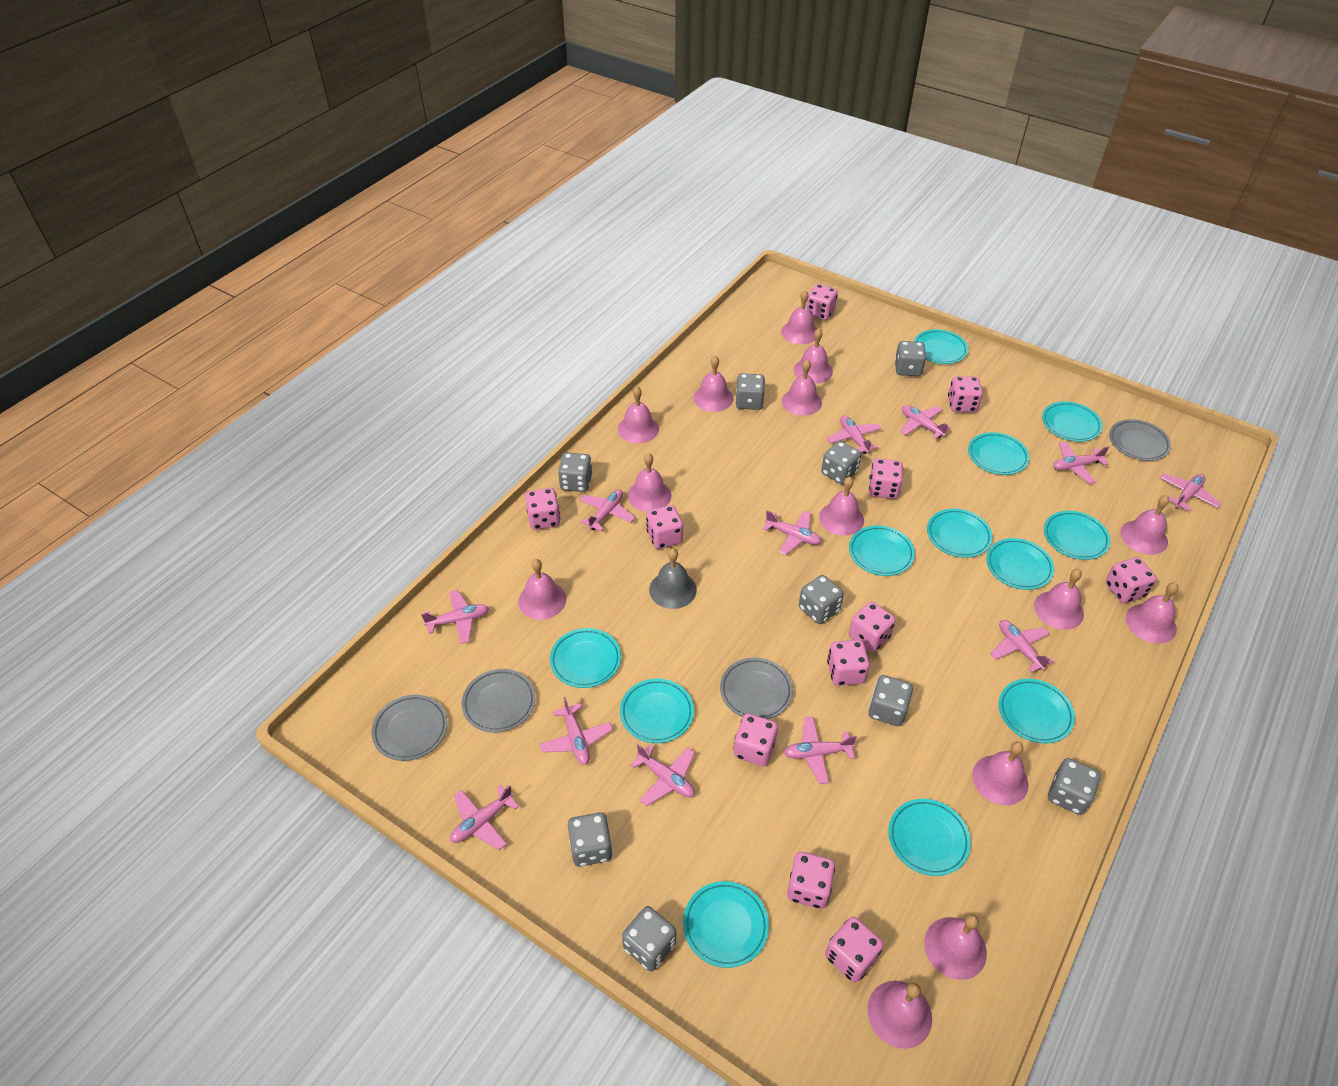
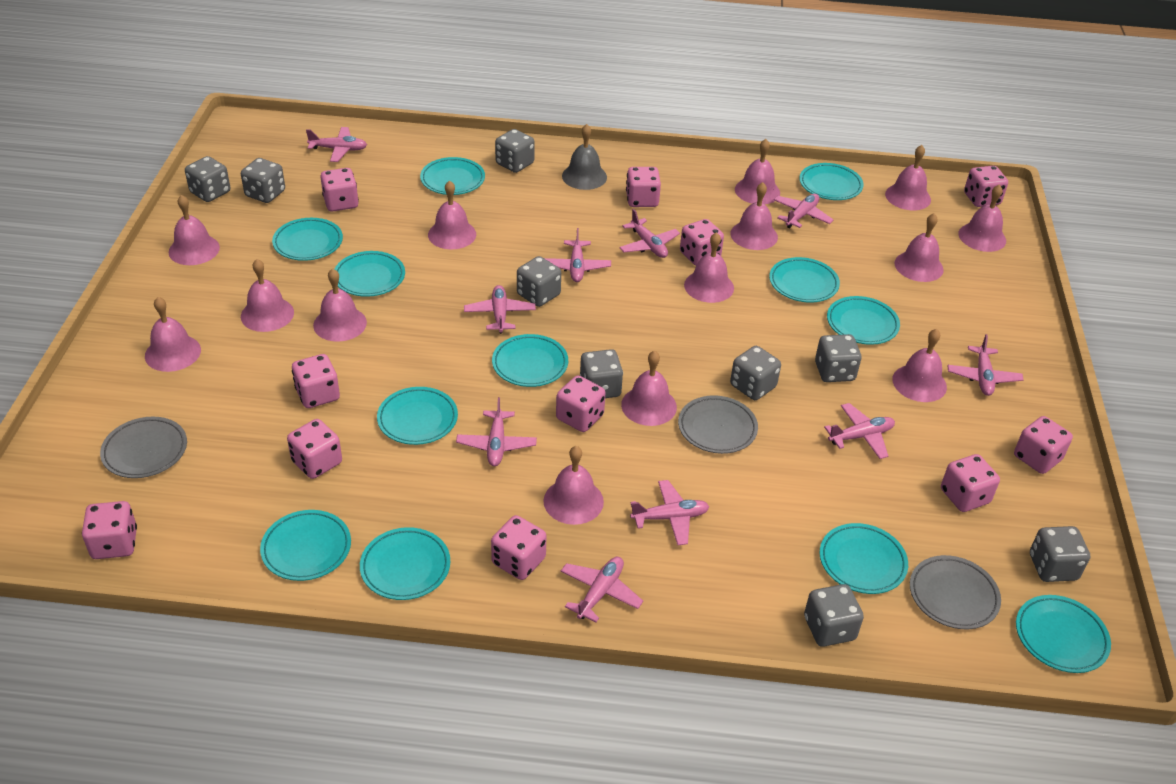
grey plate: [371,695,448,761] [462,669,536,733] [720,658,793,719] [1109,419,1171,461] = 4 -> [100,417,187,478] [678,395,758,454] [910,555,1001,629] = 3
pink plane: [421,590,489,644] [450,785,519,850] [539,697,613,765] [579,489,635,532] [631,744,695,806] [763,511,821,555] [783,717,857,784] [827,415,881,454] [900,405,951,439] [990,620,1054,673] [1053,442,1109,484] [1160,474,1221,511] = 12 -> [306,127,367,162] [456,397,537,466] [464,285,536,334] [544,228,611,282] [561,557,643,622] [619,209,680,258] [630,480,710,546] [774,194,833,228] [824,403,895,459] [947,334,1023,396] = 10

